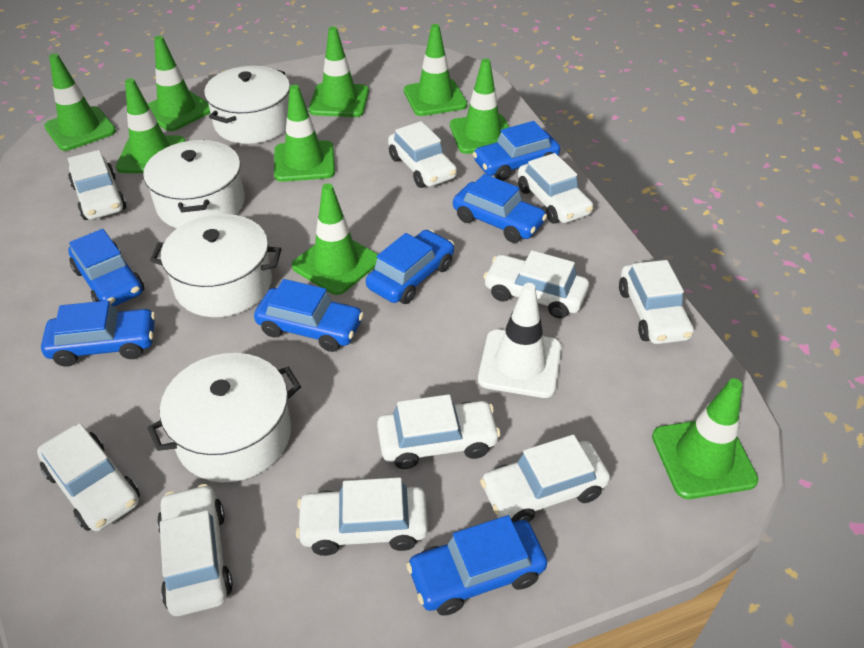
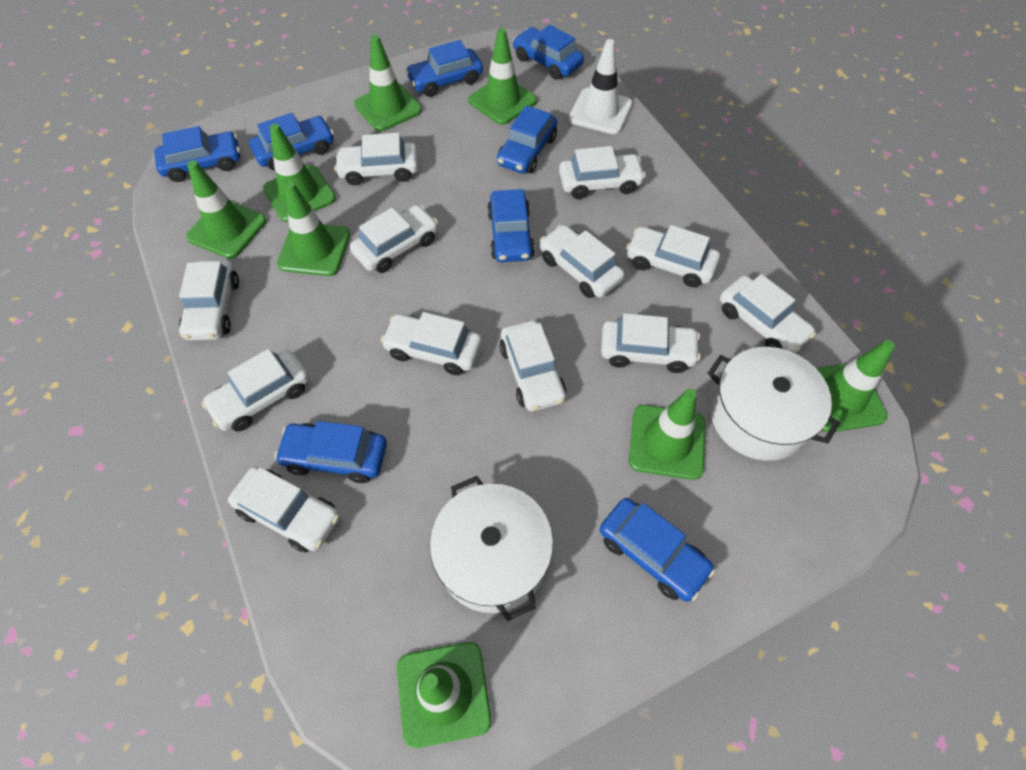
blue car: [41,300,156,367] [68,229,144,307] [254,279,364,352] [366,230,454,304] [406,515,547,616] [453,174,547,243] [473,121,560,181] = 7 -> [154,126,240,182] [249,113,334,171] [274,421,387,483] [405,40,483,97] [487,189,535,262] [497,105,557,174] [513,25,584,80] [599,498,715,602] = 8
green traffic cone: [44,54,116,151] [116,78,186,173] [148,36,210,131] [274,85,335,182] [292,184,378,295] [309,27,369,117] [404,24,467,116] [450,59,509,154] [652,378,758,499] = 9 -> [186,160,266,259] [263,124,336,222] [277,182,350,276] [354,35,422,131] [397,642,491,748] [468,28,537,125] [629,389,705,480] [816,340,895,433] = 8
white car: [37,423,140,531] [68,150,126,220] [157,484,233,616] [296,477,428,556] [377,394,501,469] [388,121,457,188] [480,434,610,522] [483,250,589,319] [518,153,593,224] [619,260,694,344] = 10 -> [179,260,239,341] [201,349,309,431] [228,466,340,553] [334,133,418,185] [350,205,438,273] [381,312,482,375] [500,320,566,411] [540,225,625,298] [559,146,646,199] [601,313,701,373] [626,225,720,287] [720,274,816,353] = 12
white pot: [143,140,245,228] [147,353,301,482] [150,214,281,317] [204,66,290,144] = 4 -> [430,476,553,621] [708,347,840,461] = 2

